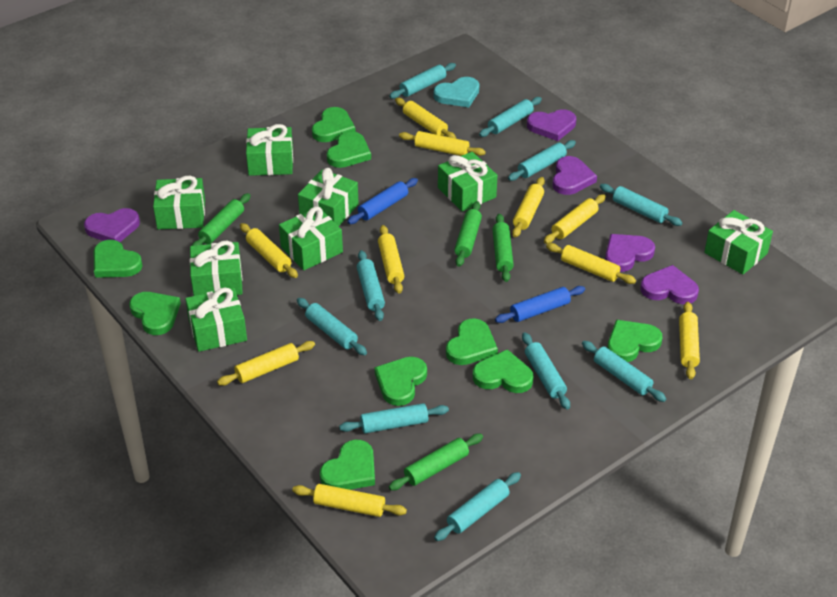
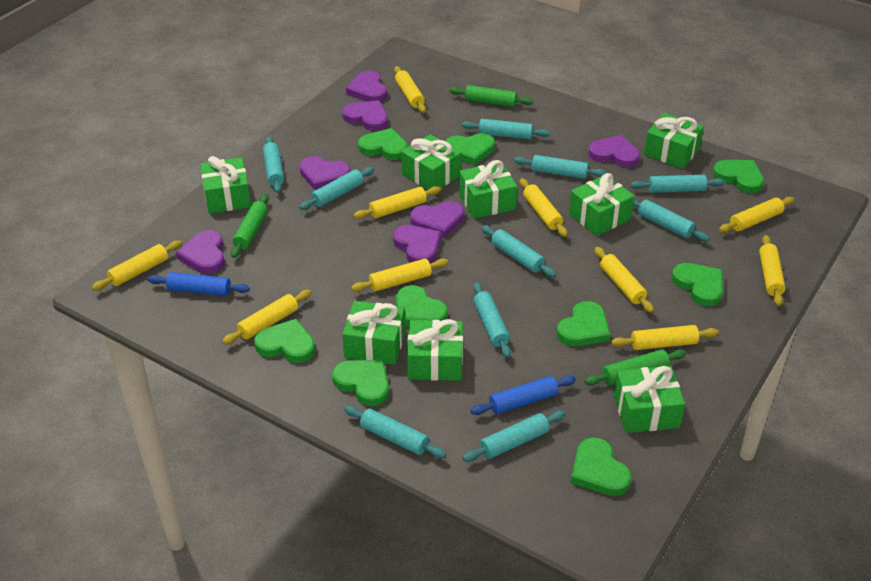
green rolling pin: [192,193,250,246] [389,434,483,491] [454,201,482,267] [492,214,514,282] = 4 -> [231,194,269,258] [449,85,533,107] [585,349,686,385] = 3
purple heart: [84,208,140,242] [527,109,576,141] [552,156,597,195] [605,234,655,272] [640,265,699,304] = 5 -> [176,230,225,274] [299,156,351,190] [342,100,388,131] [346,71,387,102] [393,225,441,263] [410,201,464,238] [588,135,640,167] = 7
turquoise heart: [434,77,479,107] = 1 -> none = 0

